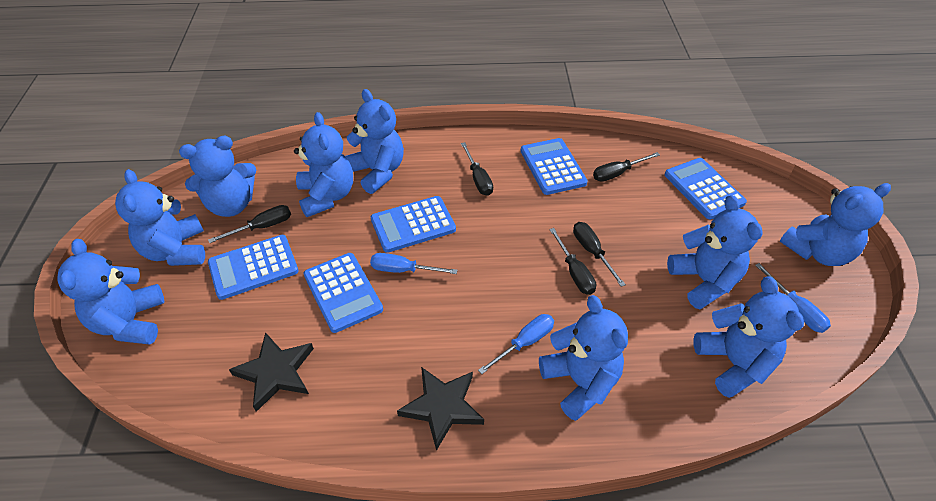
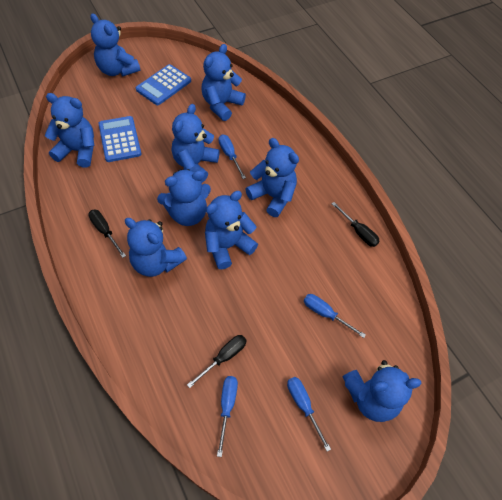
black screwdriver: [208,205,291,243] [461,142,493,196] [549,228,596,295] [573,222,626,287] [593,152,660,182] = 5 -> [88,210,126,258] [187,335,247,388] [332,202,380,247] = 3
black star: [229,332,314,412] [397,367,484,451] = 2 -> none = 0
blue calculator: [208,235,299,300] [304,253,383,333] [371,196,456,253] [521,138,588,195] [664,158,747,219] = 5 -> [99,116,141,162] [136,64,191,105] = 2
blue screwdriver: [370,253,457,274] [478,314,554,374] [755,263,831,333] = 3 -> [217,376,238,457] [219,134,246,179] [287,377,331,452] [304,294,366,338] = 4

